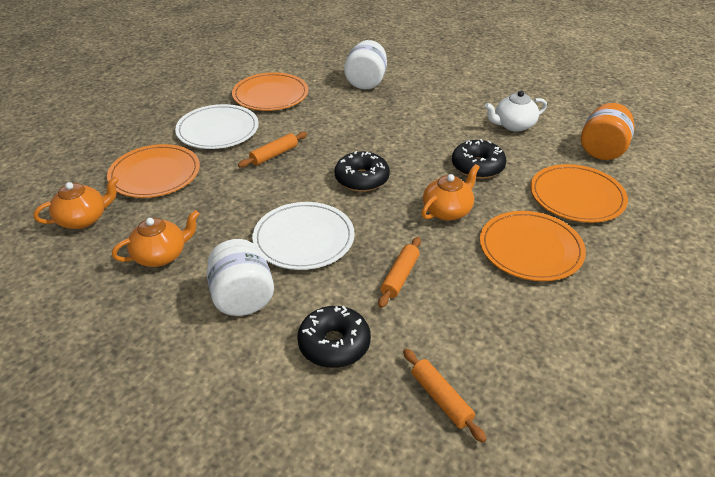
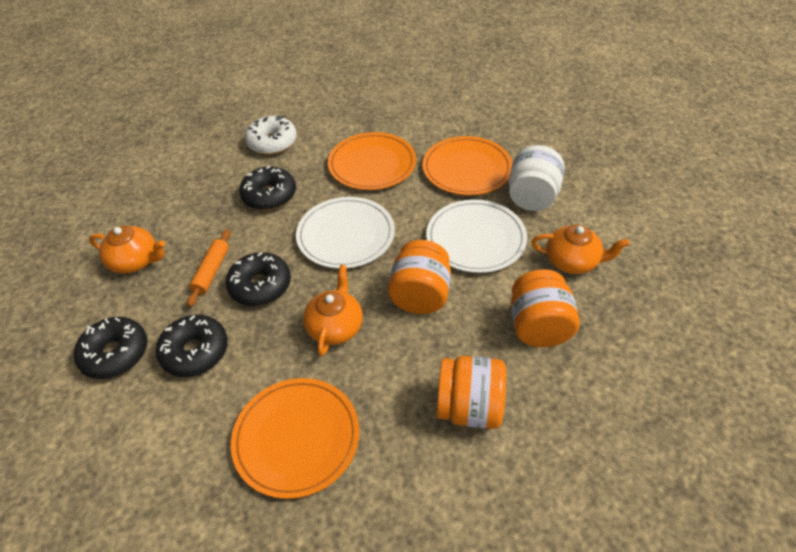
black donut: [297,306,371,368] [335,151,390,192] [452,139,506,179] = 3 -> [74,317,148,379] [156,315,228,377] [226,252,291,306] [239,166,296,210] = 4
orange jar: [581,103,635,160] = 1 -> [388,240,451,314] [437,356,506,429] [511,269,580,347] = 3
orange plate: [107,144,200,198] [232,72,308,111] [480,211,586,281] [530,164,628,223] = 4 -> [231,378,359,499] [328,132,416,190] [423,136,513,195] = 3
orange rolling pin: [238,132,307,168] [378,237,421,308] [403,349,487,443] = 3 -> [187,229,231,307] = 1
white donut: none = 0 -> [245,116,297,155] = 1
white jar: [207,239,274,316] [344,40,387,90] = 2 -> [509,145,565,211] = 1
white teapot: [485,91,547,132] = 1 -> none = 0

